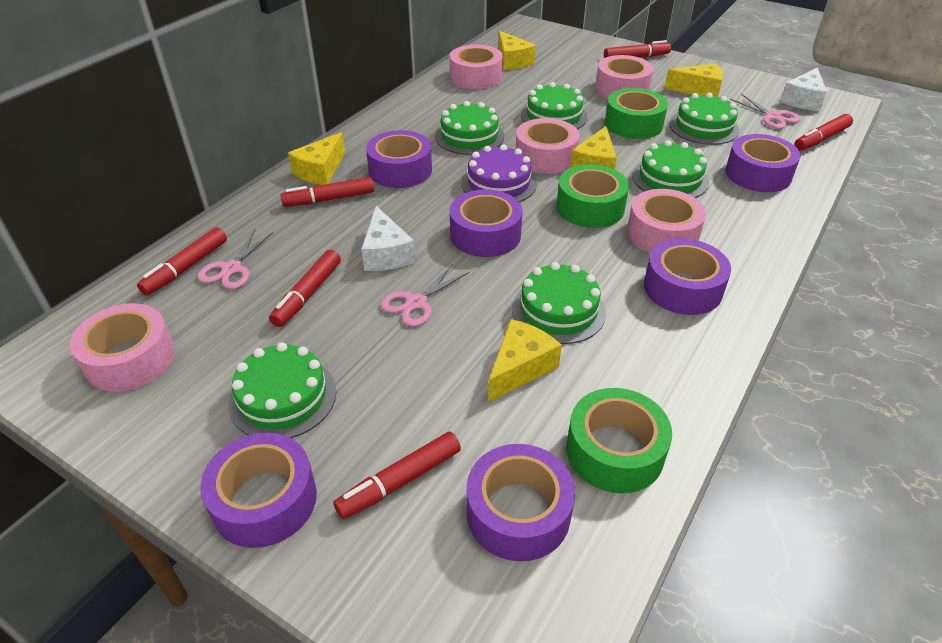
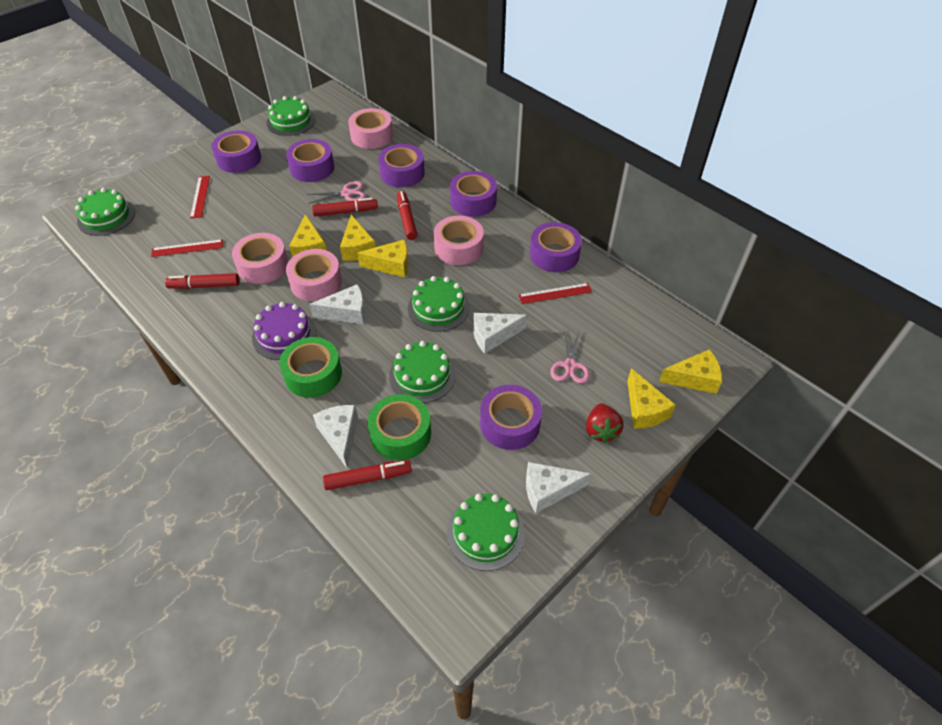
green cake: [229,342,336,438] [435,101,504,155] [512,262,606,344] [521,82,588,129] [632,140,709,198] [669,93,739,145] = 6 -> [75,188,135,236] [266,96,315,136] [389,341,456,403] [408,276,470,332] [447,494,525,571] = 5
green tape: [557,164,629,228] [567,388,672,493] [605,88,668,139] = 3 -> [279,337,342,398] [368,394,431,460] = 2
pink scissors: [198,229,273,289] [381,265,469,327] [730,94,800,129] = 3 -> [307,181,366,204] [550,329,590,383] = 2
pink tape: [70,303,175,392] [450,45,503,89] [516,118,580,174] [595,55,653,98] [627,189,706,253] = 5 -> [232,233,288,284] [286,249,342,301] [348,108,393,149] [434,216,484,265] = 4
red marker: [137,227,227,296] [269,250,341,327] [280,177,374,207] [333,432,461,519] [604,40,671,58] [794,114,853,151] = 6 -> [165,273,239,289] [312,198,378,217] [323,460,412,490] [397,191,418,240] = 4
red ruler: none = 0 -> [151,239,223,257] [190,176,210,218] [518,283,592,304] = 3
red strawberry: none = 0 -> [586,403,624,443] = 1
white cheese: [361,206,415,271] [780,67,827,111] = 2 -> [309,284,365,324] [313,405,358,468] [473,313,527,354] [526,462,591,513] = 4

